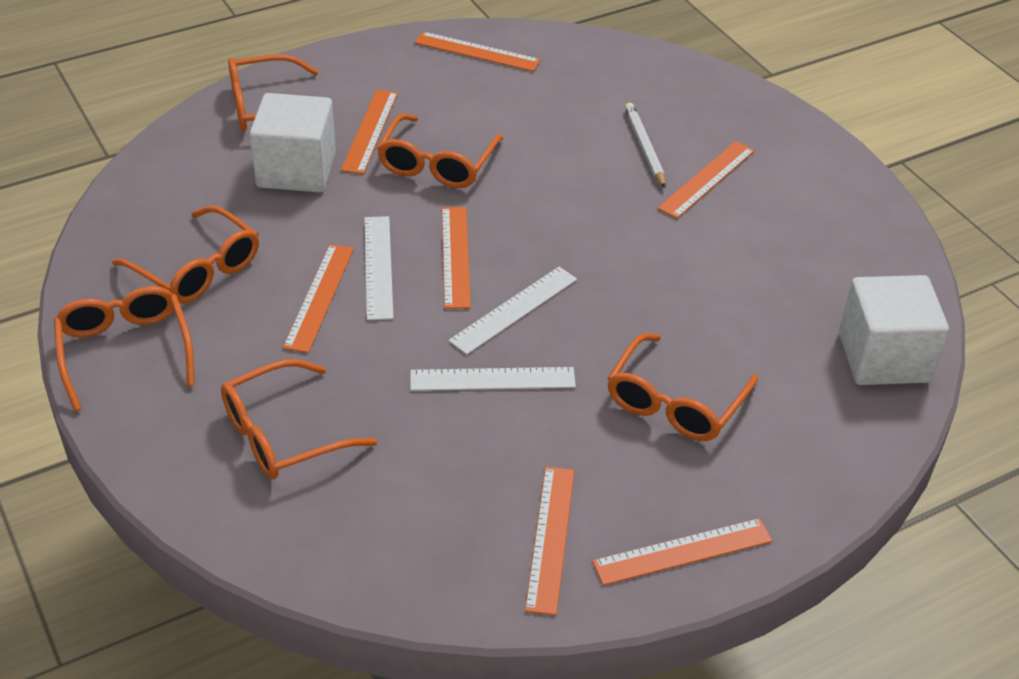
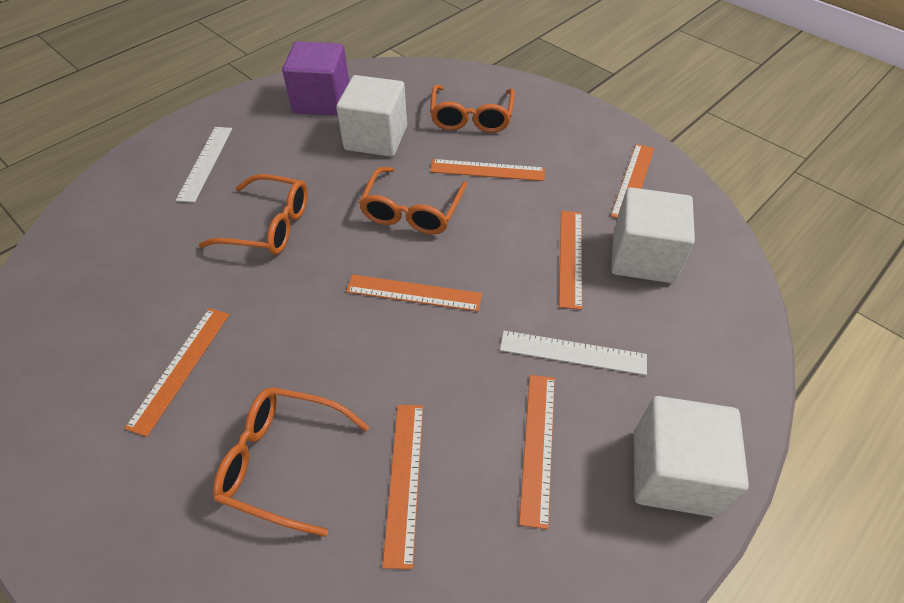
orange glasses: [54,286,195,411] [112,205,259,304] [221,359,377,479] [228,54,319,131] [377,114,504,188] [607,333,758,441] = 6 -> [199,174,308,255] [213,387,369,537] [359,167,467,235] [430,85,515,133] = 4
purple cube: none = 0 -> [282,41,349,116] = 1
white cube: [250,93,336,192] [839,275,949,385] = 2 -> [336,75,407,157] [611,187,695,283] [634,396,749,517] = 3
white pencil: [625,103,666,188] = 1 -> none = 0
white ruler: [364,216,393,320] [410,367,576,391] [448,267,577,355] = 3 -> [176,127,232,203] [500,331,647,375] = 2

